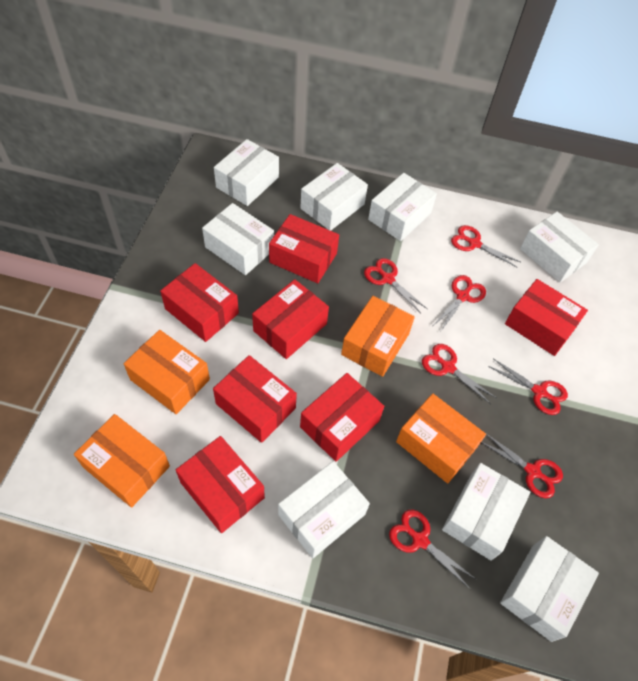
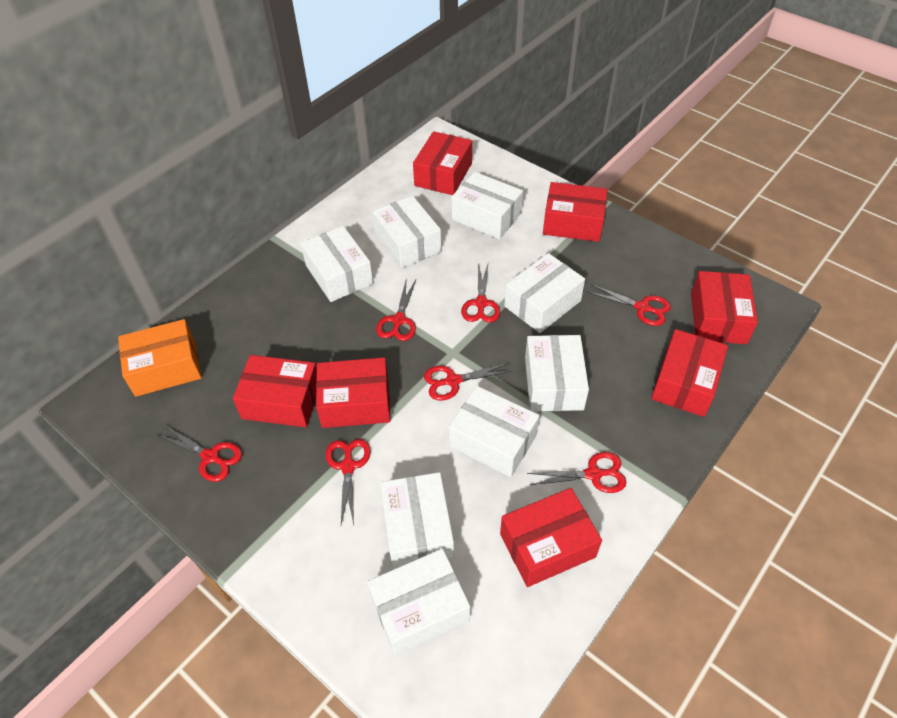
orange box: [74,414,170,508] [124,330,210,414] [341,296,415,377] [396,393,486,483] = 4 -> [118,319,202,397] = 1

